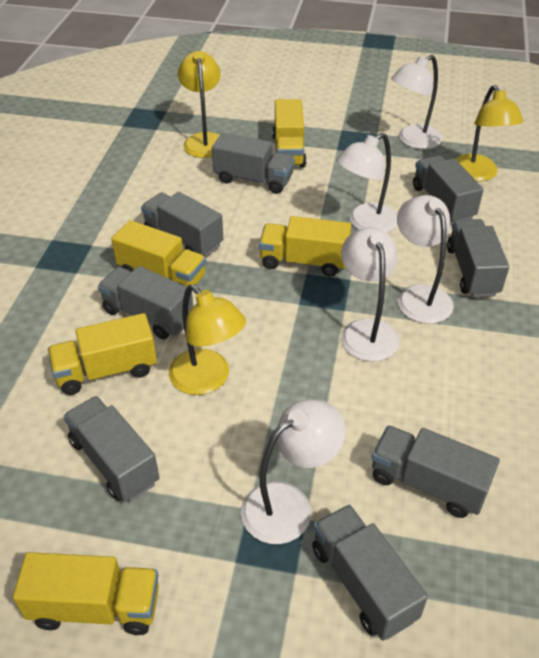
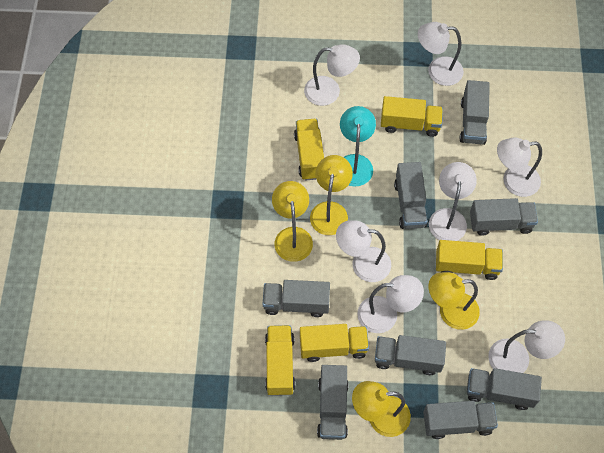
turquoise lamp: none = 0 -> [340,106,376,187] = 1
white lamp: [241,399,346,544] [337,133,398,233] [341,227,399,361] [391,55,443,149] [397,195,454,324] = 5 -> [304,44,360,106] [336,220,391,282] [357,275,424,333] [418,22,464,86] [429,162,477,241] [488,320,565,373] [497,138,542,197] = 7
yellow lamp: [169,284,246,395] [178,51,221,158] [455,85,523,182] = 3 -> [272,181,313,262] [310,155,353,235] [352,381,411,437] [428,272,480,330] = 4

